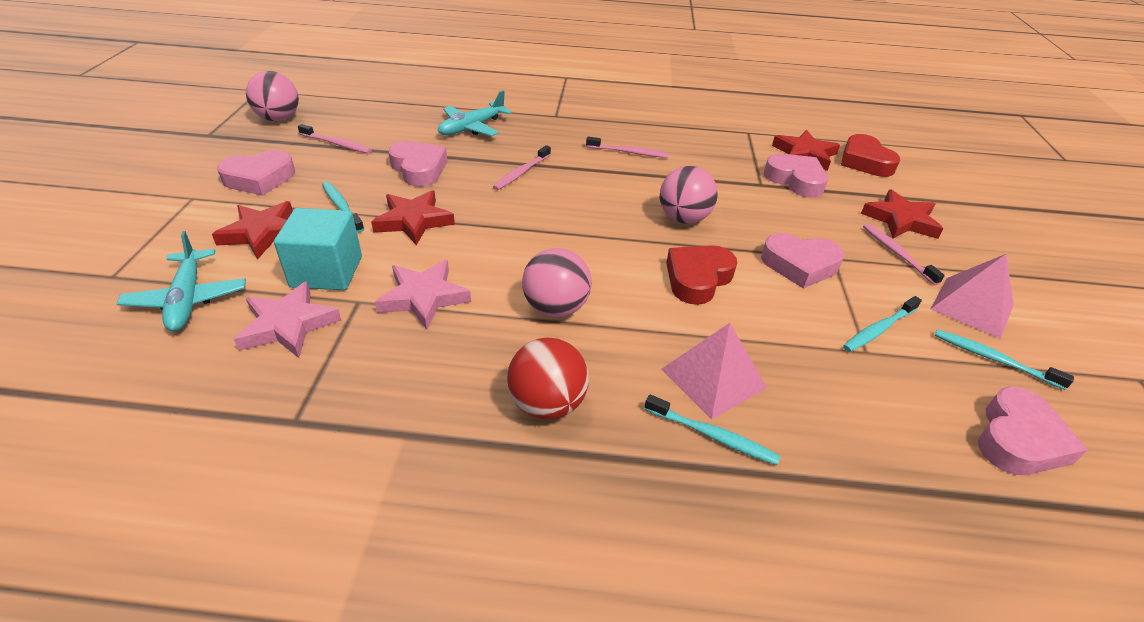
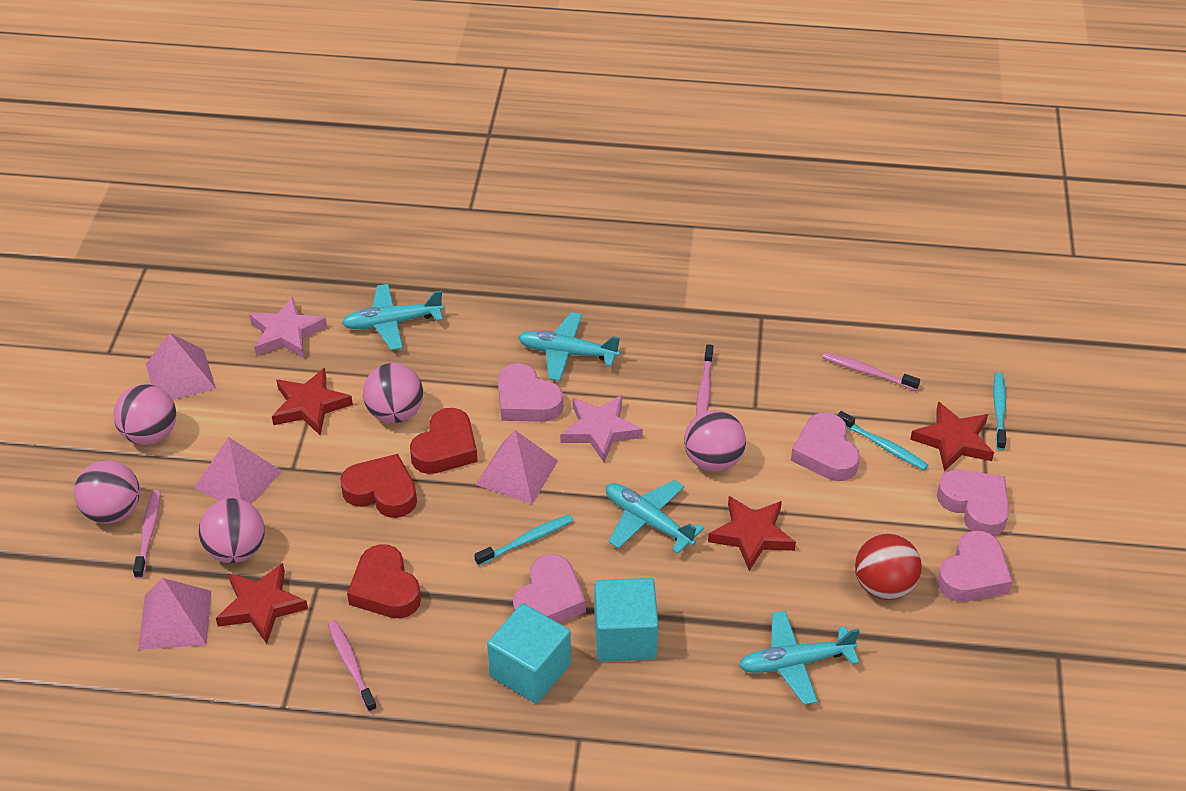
pink ball: [246,71,299,121] [522,248,592,317] [660,166,718,224] = 3 -> [74,460,140,524] [113,384,176,445] [199,498,265,563] [363,363,423,423] [684,410,746,472] = 5
pink pyramid: [661,323,767,420] [931,254,1014,339] = 2 -> [138,578,211,650] [146,333,216,400] [194,437,282,504] [476,430,558,504] = 4
red heart: [666,245,737,305] [841,134,900,177] = 2 -> [340,454,417,518] [347,544,421,618] [410,408,478,474] = 3
turquoise cube: [274,208,362,290] = 1 -> [487,603,571,704] [595,578,658,662] = 2
turquoise plane: [117,231,246,331] [438,91,512,136] = 2 -> [342,284,444,350] [518,312,620,381] [606,480,704,554] [739,611,860,705] = 4
turquoise toothbrush: [322,182,364,232] [645,394,781,465] [843,296,922,352] [935,329,1074,390] = 4 -> [474,514,573,566] [837,411,928,470] [993,372,1006,450] = 3

